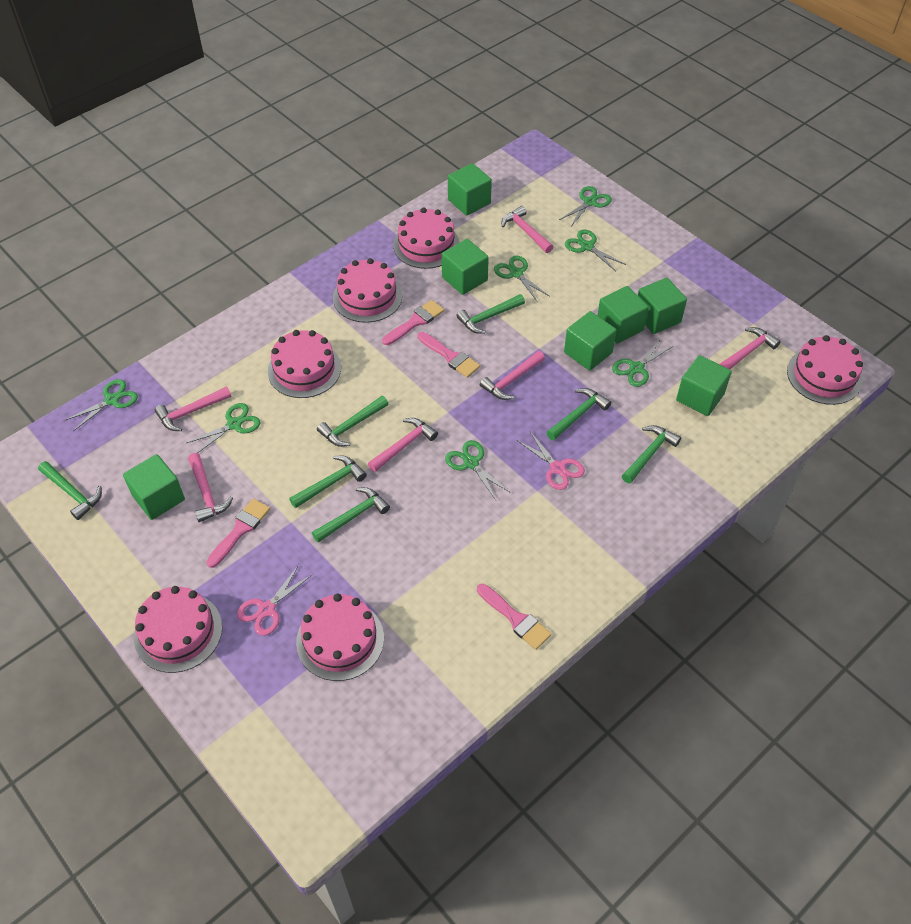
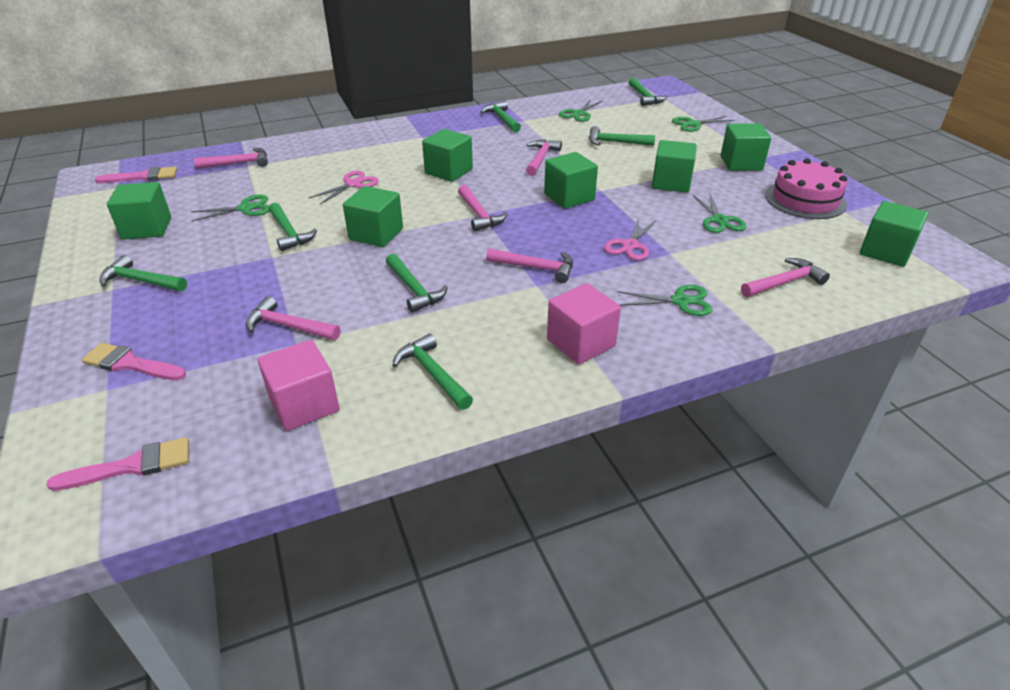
green scissors: [64,379,138,431] [187,403,260,453] [445,440,509,500] [494,256,549,302] [559,186,612,226] [565,229,626,271] [612,340,674,387] = 7 -> [190,195,269,222] [559,99,602,122] [617,285,712,316] [672,116,735,132] [693,194,746,233] = 5
pink brush: [206,498,270,568] [382,300,444,345] [417,332,480,378] [477,584,551,650] = 4 -> [47,437,189,491] [81,343,186,380] [95,166,177,183] = 3
pink cake: [134,586,222,673] [268,330,341,398] [296,594,384,681] [333,258,402,323] [393,208,460,269] [787,335,863,405] = 6 -> [765,158,847,219] = 1
pink cube: none = 0 -> [258,340,340,431] [547,283,621,364] = 2

